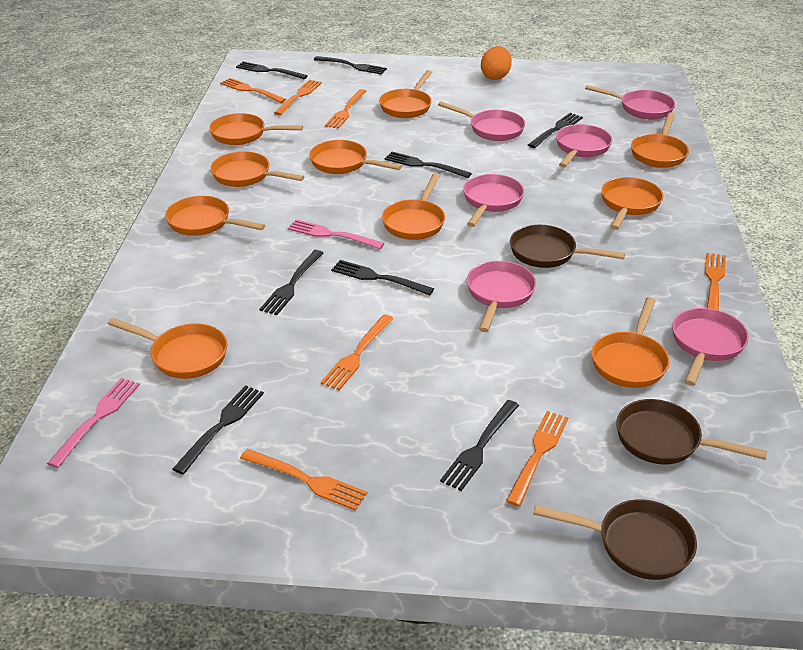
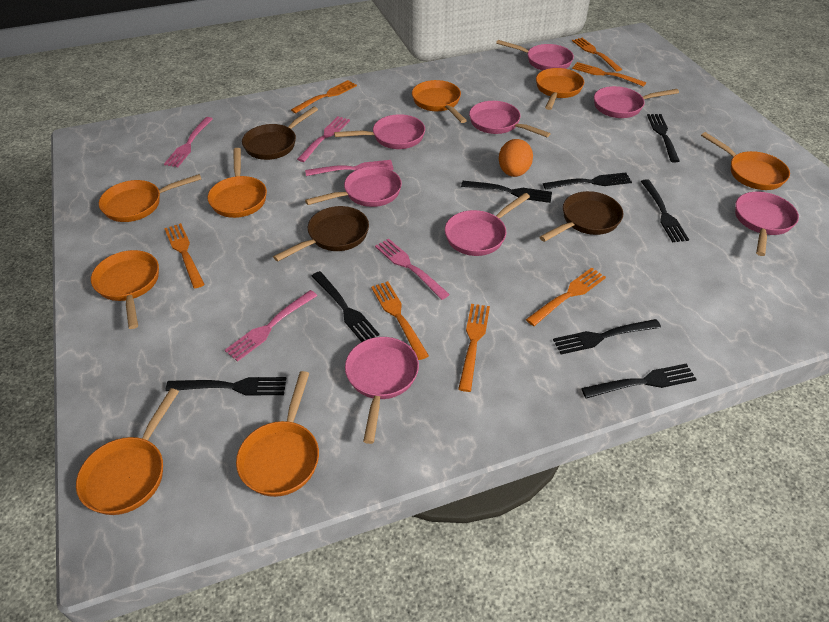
orange pan: [108,318,227,379] [165,196,265,236] [209,113,303,145] [210,151,304,187] [309,140,402,174] [379,70,432,118] [382,173,445,240] [592,297,670,388] [601,177,664,230] [631,112,689,168] = 10 -> [76,388,179,515] [91,250,159,329] [99,174,201,222] [207,148,267,218] [236,371,319,497] [412,80,467,123] [536,68,584,110] [701,132,790,190] = 8
pink fork: [47,378,140,468] [288,219,384,249] = 2 -> [164,117,213,167] [225,290,317,362] [297,116,350,162] [305,160,394,176] [375,238,450,300] = 5
pink pan: [438,101,525,141] [463,174,524,227] [467,261,536,332] [556,124,612,168] [585,85,675,120] [672,308,749,386] = 6 -> [305,166,402,207] [334,114,425,149] [345,337,419,444] [445,193,530,256] [469,101,551,137] [496,40,574,71] [594,86,679,118] [735,192,799,256] = 8

